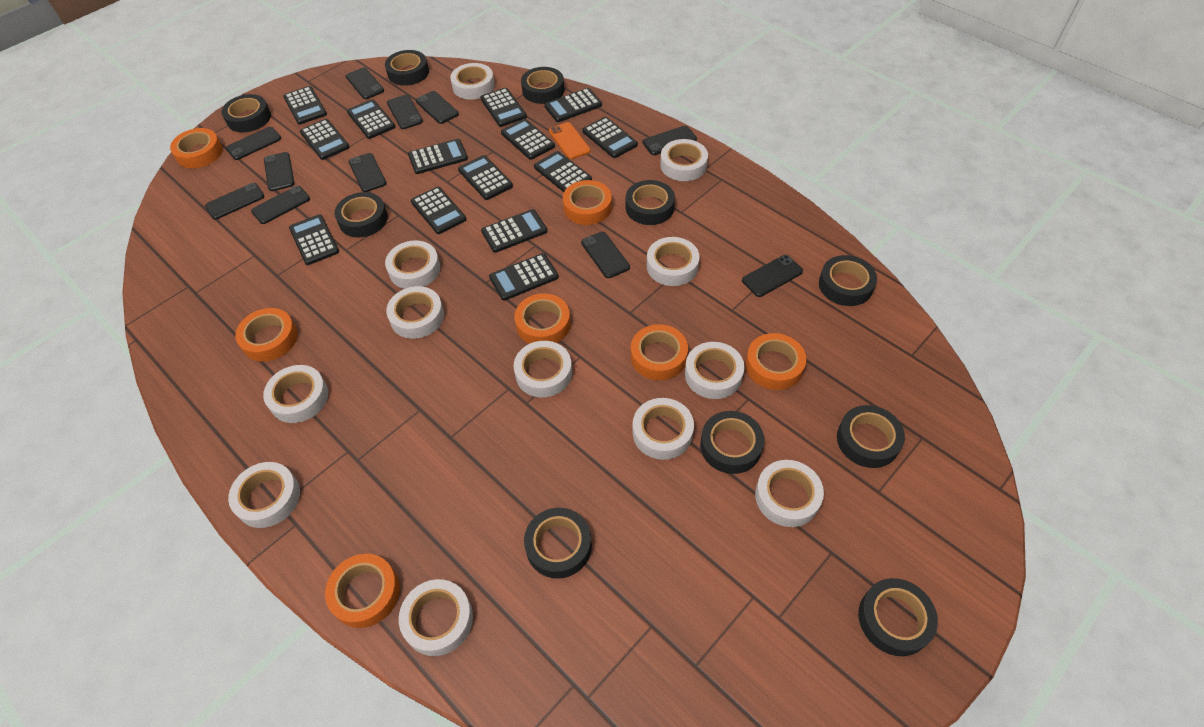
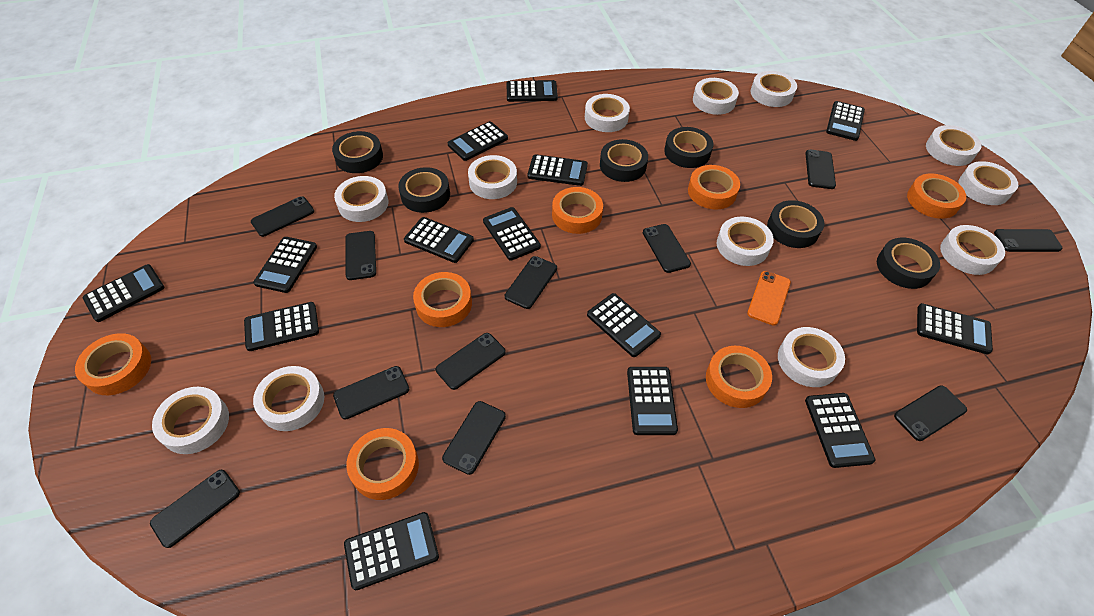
black tape: [221,94,271,132] [334,192,388,237] [385,50,429,86] [521,67,565,104] [524,508,592,579] [626,180,675,225] [700,411,764,474] [819,255,877,306] [837,405,905,468] [858,578,938,656] = 10 -> [332,131,383,173] [398,167,450,213] [600,139,648,182] [664,127,713,168] [767,200,824,248] [877,238,940,289] = 6

